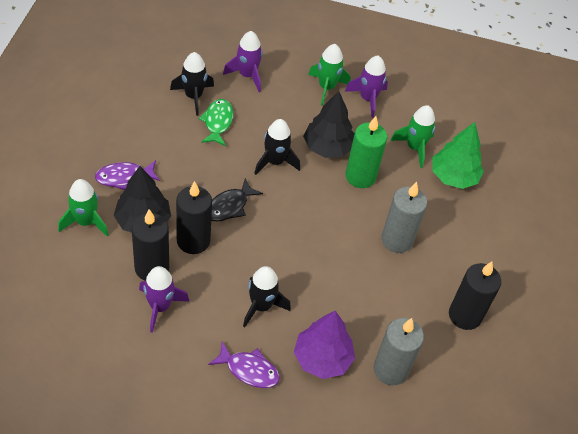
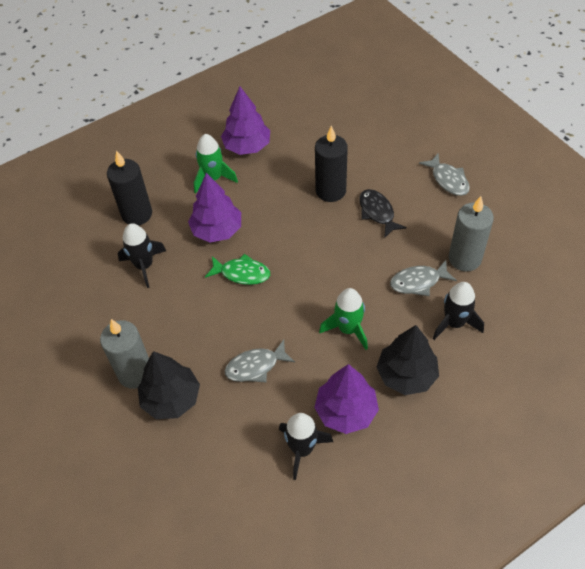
black candle: [132,209,169,281] [176,181,212,254] [449,262,501,330] = 3 -> [107,151,152,225] [315,126,348,202] = 2
green candle: [346,116,387,188] = 1 -> none = 0
green rocket: [58,179,109,237] [308,44,350,105] [390,105,435,168] = 3 -> [194,134,238,194] [319,288,368,350] = 2
green tree: [432,122,484,189] = 1 -> none = 0
grey fish: none = 0 -> [225,340,295,382] [390,260,457,296] [419,153,470,196] = 3
purple fish: [95,160,160,190] [208,342,280,388] = 2 -> none = 0
purple rocket: [139,266,189,333] [223,31,263,92] [345,56,388,118] = 3 -> none = 0
purple tree: [294,311,355,379] = 1 -> [188,173,241,242] [221,87,270,155] [314,364,379,434] = 3

